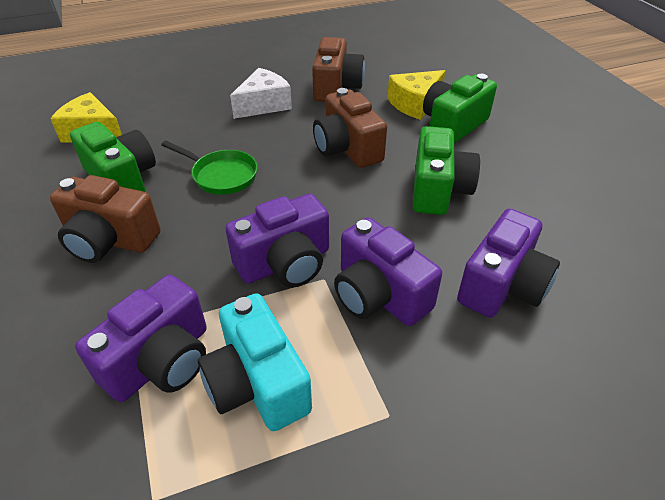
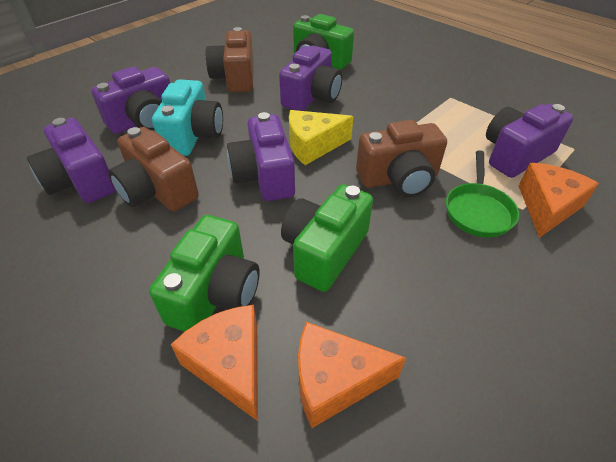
orange cheese: none = 0 -> [171,305,258,421] [298,322,406,428] [519,163,599,238] = 3
purple camera: [75,275,206,402] [225,194,329,288] [334,217,442,326] [457,209,560,318] = 4 -> [27,118,116,203] [91,67,170,134] [227,112,295,201] [279,46,342,111] [486,104,574,178] = 5
white cheese: [230,68,292,119] = 1 -> none = 0
yellow cheese: [50,92,122,143] [387,70,445,120] = 2 -> [289,110,353,165] = 1

